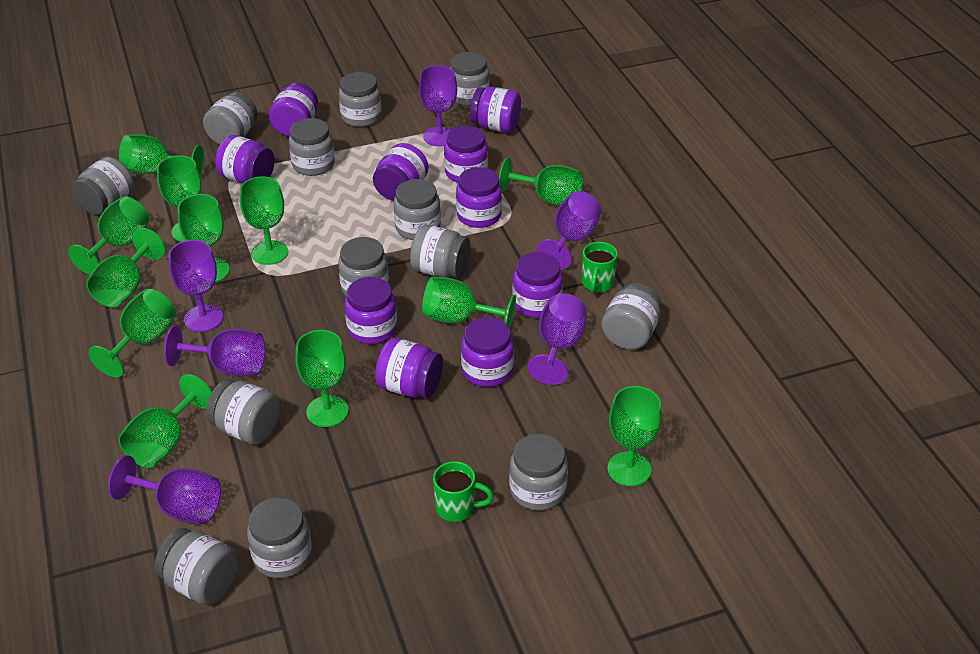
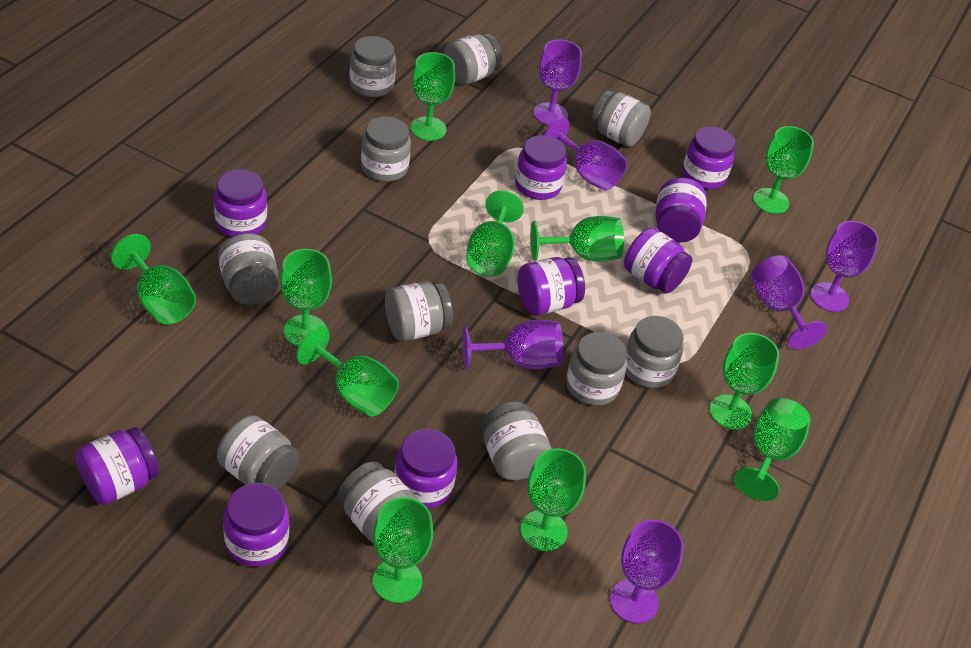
green goblet: [68,196,149,275] [86,228,166,307] [88,289,176,378] [118,374,212,468] [119,134,204,175] [157,155,202,242] [178,194,230,282] [240,176,288,265] [296,330,348,427] [422,276,516,328] [499,158,583,206] [607,386,662,486] = 12 -> [111,234,196,324] [280,249,332,346] [296,326,399,417] [373,497,433,603] [410,52,455,141] [466,190,524,277] [520,448,586,551] [530,216,624,261] [709,333,779,430] [734,398,810,501] [753,126,814,214] = 11
green mug: [433,461,494,522] [582,242,618,293] = 2 -> none = 0
grey jar: [72,157,134,215] [155,528,239,605] [203,92,257,144] [206,379,280,445] [247,498,312,578] [289,118,335,176] [338,237,389,296] [339,72,382,127] [394,179,441,240] [410,225,471,278] [450,52,490,106] [509,434,568,510] [601,283,662,350] = 13 -> [217,415,300,490] [218,233,278,305] [338,461,418,544] [350,36,396,97] [361,117,411,182] [385,281,453,341] [444,33,502,85] [482,402,552,481] [566,332,627,406] [591,90,651,147] [625,316,684,388] = 11
purple jar: [215,135,275,183] [269,83,318,136] [345,277,397,344] [373,143,428,201] [375,338,443,398] [444,126,488,183] [456,167,502,228] [461,317,514,387] [470,87,521,133] [512,252,563,318] = 10 -> [75,427,159,505] [214,169,267,237] [223,483,289,567] [394,429,457,509] [515,135,567,200] [517,257,585,315] [624,228,692,293] [655,178,707,242] [682,127,736,189] = 9

